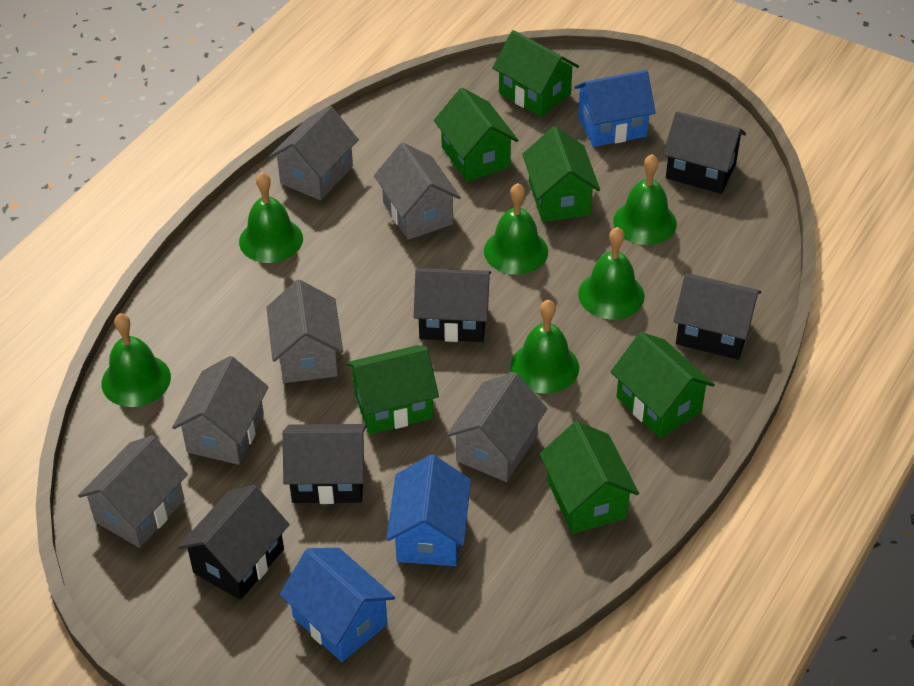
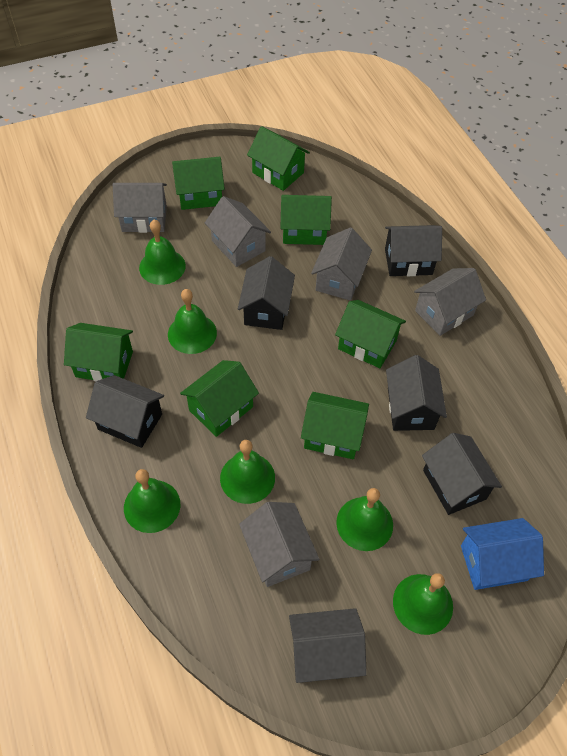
black house: [178,485,290,600] [283,424,367,504] [414,268,491,342] [663,111,746,194] [674,274,761,360] = 5 -> [86,375,164,448] [238,256,295,330] [289,608,367,683] [385,225,442,276] [386,355,447,431] [422,433,502,515] = 6
blue house: [280,548,395,662] [386,455,471,566] [574,70,656,147] = 3 -> [461,518,544,590] = 1
green house: [346,345,439,434] [434,88,519,182] [492,30,579,117] [522,126,600,222] [540,421,639,534] [611,332,715,438] = 6 -> [64,323,133,381] [172,157,225,210] [180,360,259,437] [247,126,310,191] [280,195,332,245] [301,392,369,459] [335,300,406,368] = 7
grey house: [78,435,188,548] [172,356,269,465] [266,279,343,383] [269,106,359,200] [374,143,461,240] [447,372,547,482] = 6 -> [113,183,167,233] [205,196,271,267] [239,502,320,587] [311,227,372,301] [414,268,486,336] = 5

